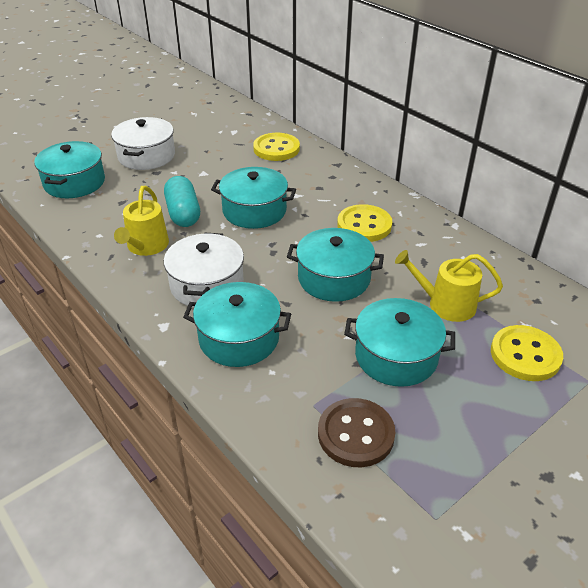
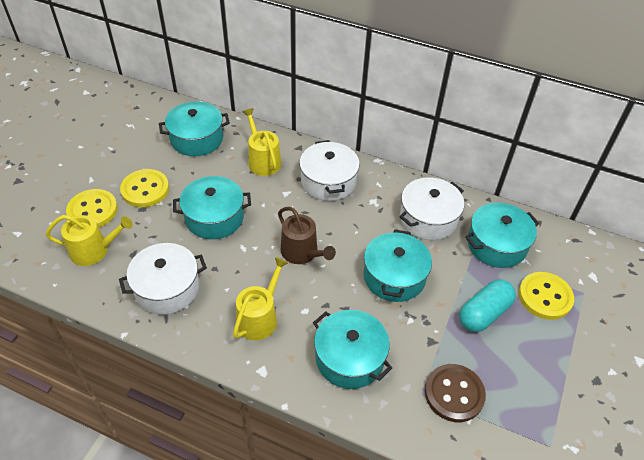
brown watering can: none = 0 -> [278,207,336,264] = 1
white pot: [111,117,175,170] [164,233,244,307] = 2 -> [119,243,207,314] [299,140,360,201] [399,178,464,240] = 3
yellow watering can: [114,186,169,256] [395,250,503,322] = 2 -> [46,215,133,266] [233,257,288,340] [243,108,281,176] = 3

